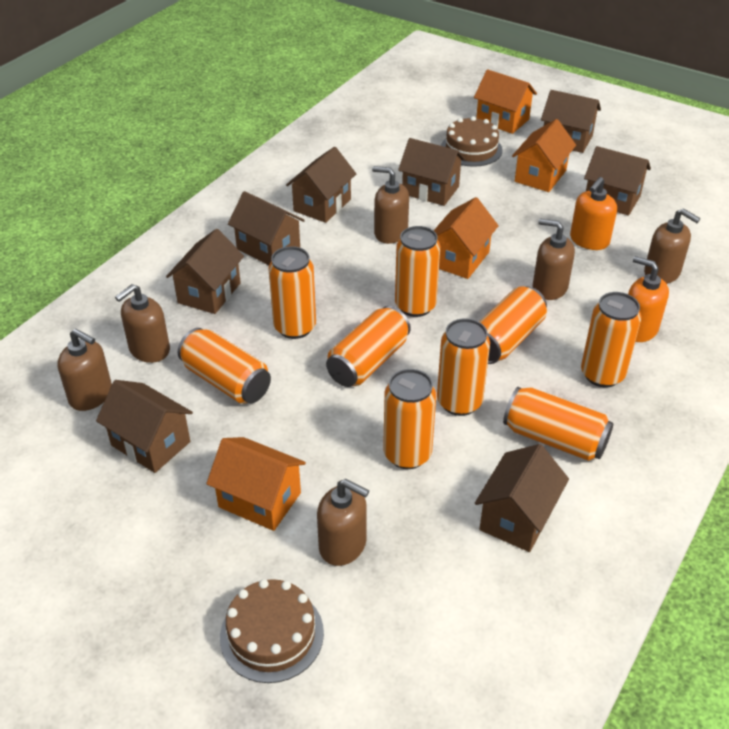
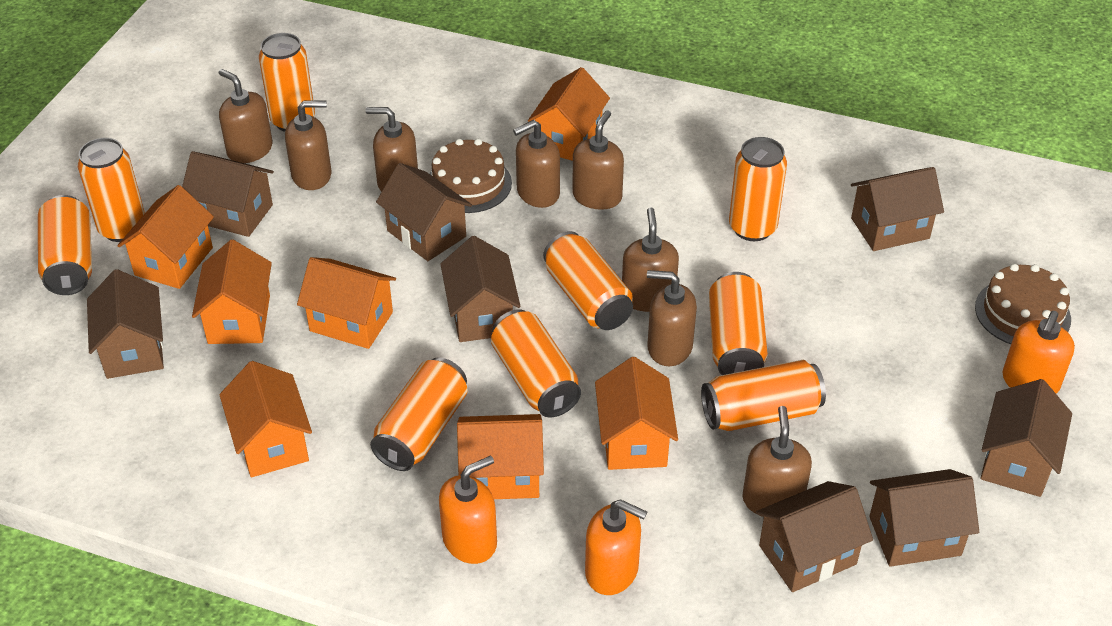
brown soap dispenser: [57,329,112,411] [115,284,170,363] [317,479,369,566] [372,166,409,244] [533,219,575,300] [644,208,700,284] = 6 -> [218,69,273,163] [285,100,331,190] [366,107,418,192] [513,120,560,208] [572,110,624,210] [622,207,679,312] [647,270,697,366] [742,406,812,517] = 8
orange house: [206,437,306,531] [434,197,499,279] [474,69,537,134] [512,119,576,192] = 4 -> [117,185,214,289] [192,240,272,344] [219,361,312,477] [297,257,396,349] [457,414,544,499] [528,67,610,161] [595,357,678,470] = 7
orange soap dispenser: [570,177,617,250] [628,256,669,342] = 2 -> [439,455,497,564] [585,499,647,595] [1002,311,1075,394] = 3

